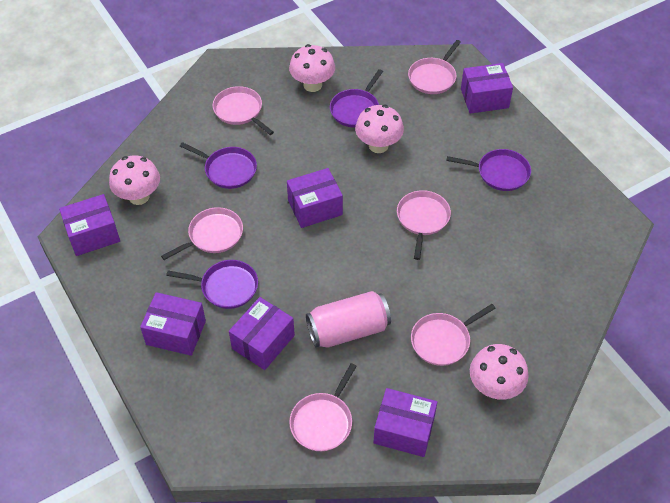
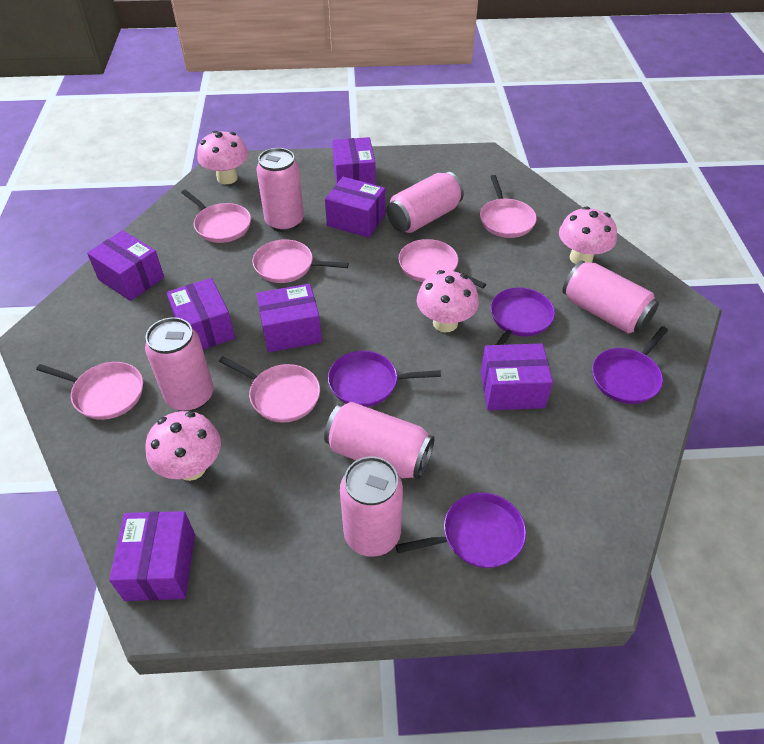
pink can: [306,291,391,348] = 1 -> [145,317,214,411] [256,148,304,232] [324,402,435,479] [340,456,403,557] [387,172,464,233] [563,260,659,333] = 6
purple box: [59,194,120,256] [140,292,206,356] [229,297,295,370] [287,168,343,228] [373,388,437,457] [461,63,513,114] = 6 -> [87,230,164,301] [109,511,195,601] [166,278,235,350] [256,284,322,352] [325,177,385,238] [332,137,376,185] [481,343,553,410] = 7

